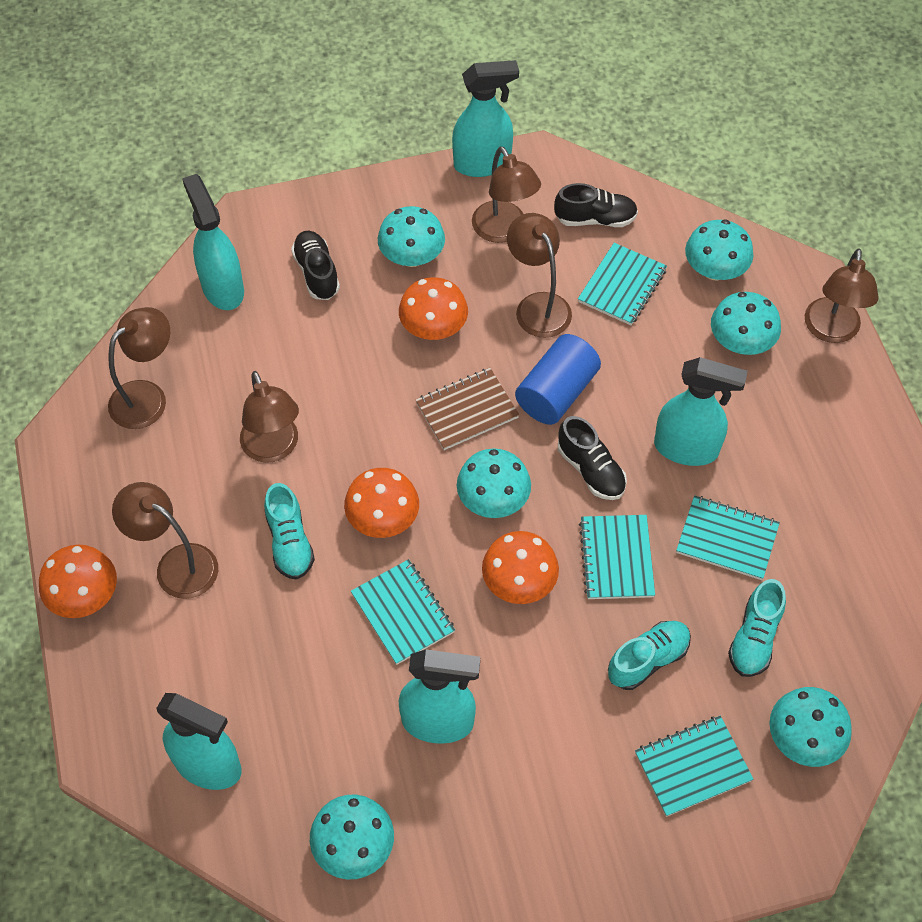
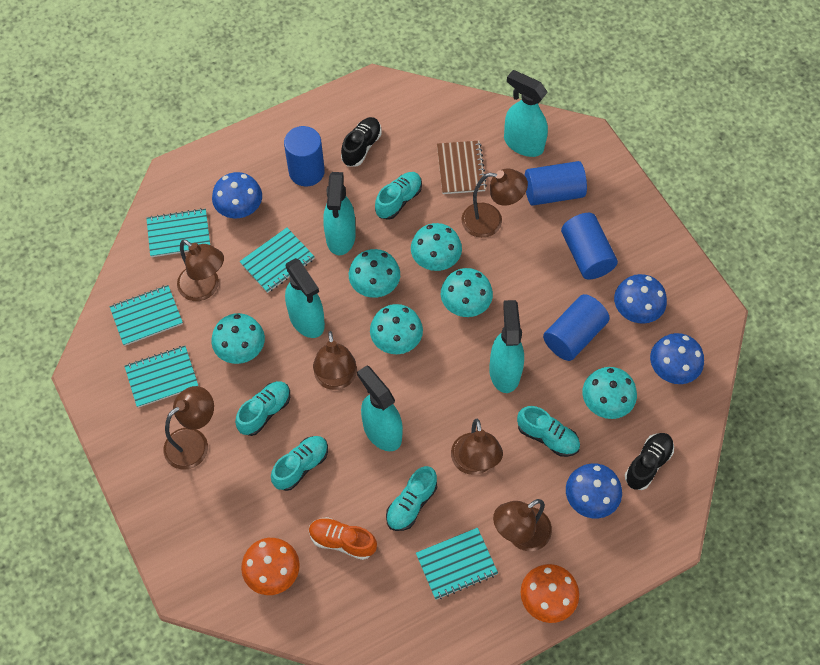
black shoe: [291,231,340,300] [554,183,638,227] [558,416,627,500] = 3 -> [341,117,381,166] [625,433,674,490] = 2
blue cylinder: [515,334,601,425] = 1 -> [284,126,325,186] [525,161,587,206] [543,294,610,361] [561,213,618,280] = 4
blue mushroom: none = 0 -> [212,172,262,218] [566,463,622,519] [614,274,667,324] [650,333,704,384] = 4
orange mushroom: [39,545,117,618] [344,468,419,538] [399,277,468,340] [482,531,559,604] = 4 -> [241,538,300,595] [521,564,579,623] = 2
orange shoe: none = 0 -> [309,517,377,560] = 1
turquoise shoe: [264,483,315,579] [608,621,691,690] [728,579,786,677] = 3 -> [235,381,290,436] [271,436,328,491] [375,172,422,220] [386,466,437,531] [517,406,580,457] = 5

